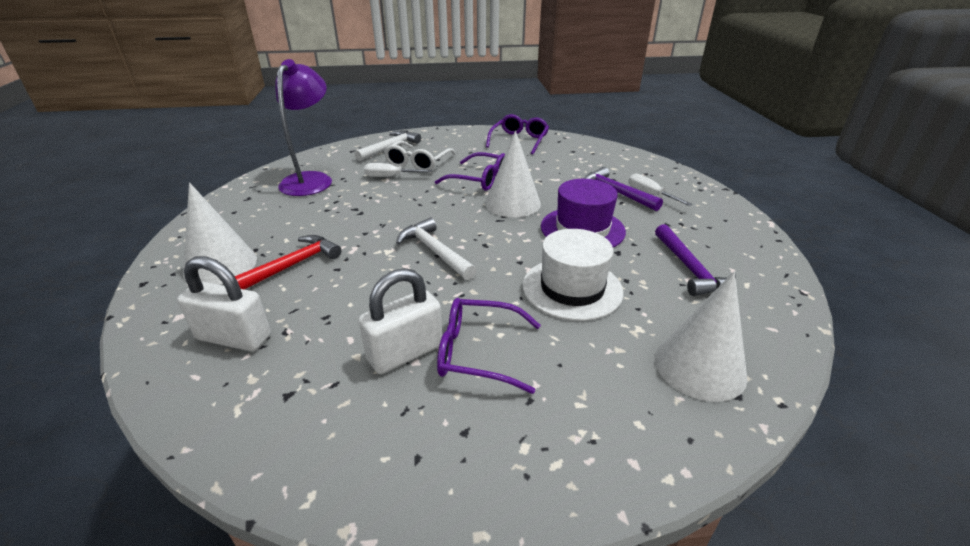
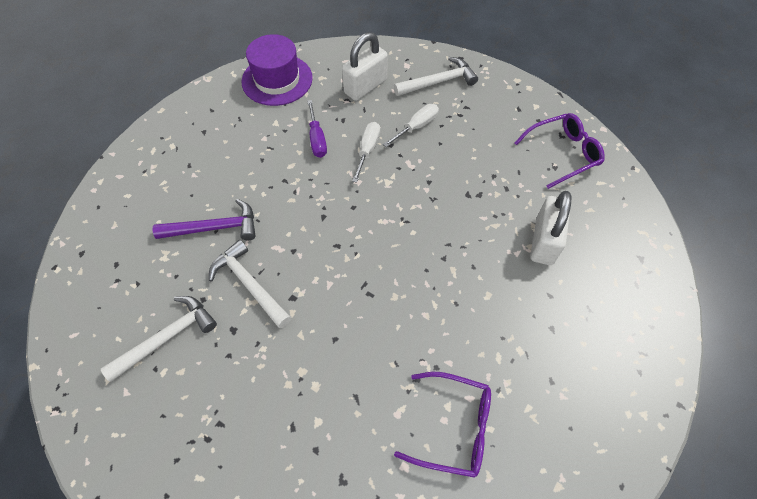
purple glasses: [435,152,505,191] [437,298,541,394] [486,114,549,154] = 3 -> [394,372,491,478] [514,113,605,189] = 2
purple hammer: [583,167,663,211] [655,224,736,296] = 2 -> [153,199,256,240] = 1
purple lamp: [275,59,332,196] = 1 -> none = 0
purple screwdriver: none = 0 -> [307,100,327,158] = 1
red hammer: [235,235,341,290] = 1 -> none = 0
white cone: [183,182,257,285] [485,131,541,217] [655,272,748,402] = 3 -> none = 0
white glasses: [384,141,456,170] = 1 -> none = 0
white hammer: [355,130,421,161] [396,218,477,280] = 2 -> [101,296,217,382] [209,240,291,328] [394,57,478,96] = 3
white hat: [523,229,623,321] = 1 -> none = 0

